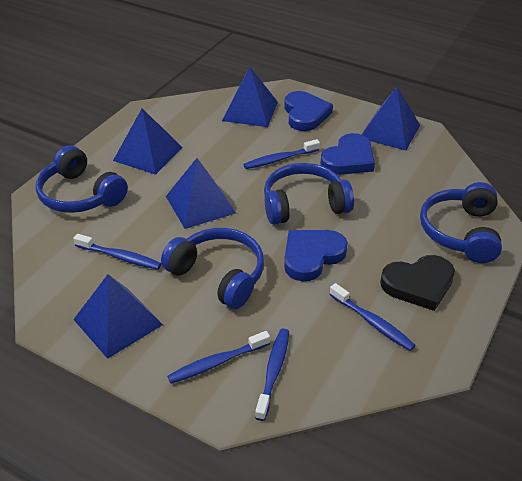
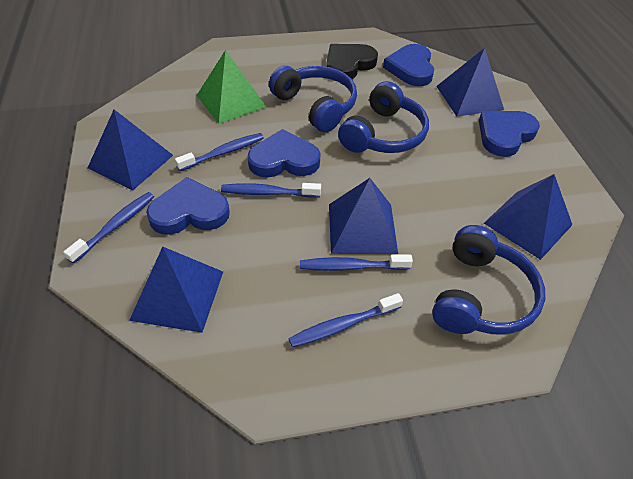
blue headphones: [35,146,128,213] [161,228,264,309] [264,163,354,225] [420,182,502,263] = 4 -> [269,66,357,132] [338,81,429,153] [432,225,545,334] = 3
blue heart: [284,91,333,131] [284,230,348,281] [320,133,375,175] = 3 -> [146,177,230,235] [247,129,321,178] [383,44,434,86] [479,111,540,157] = 4
green pyramid: none = 0 -> [197,50,266,124] = 1

